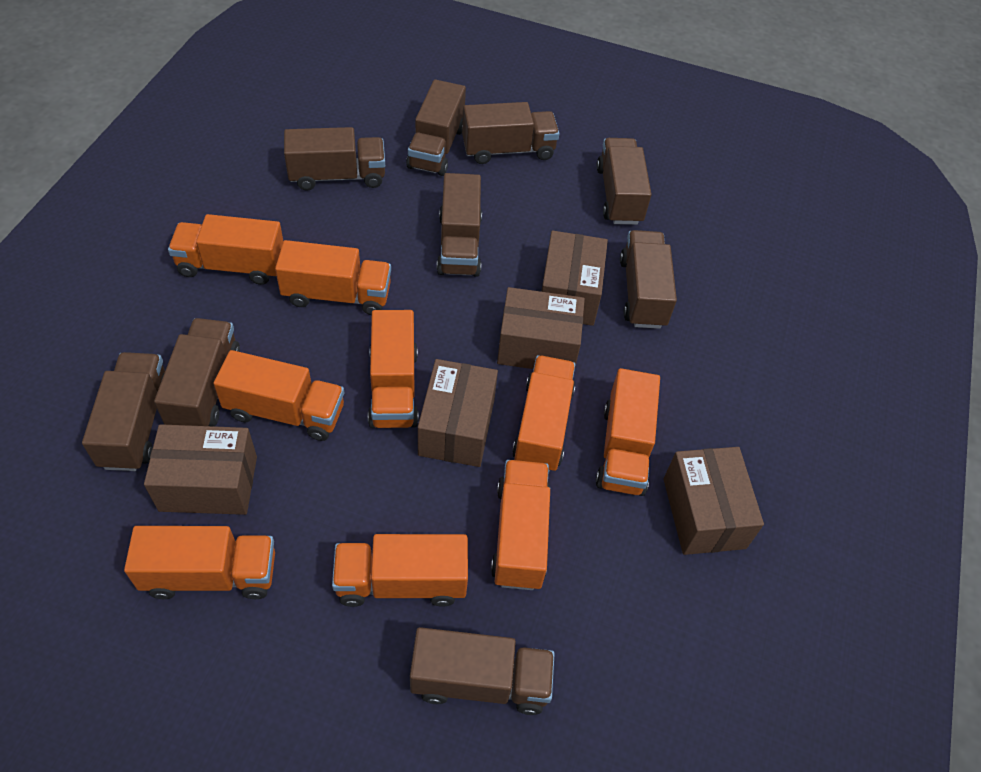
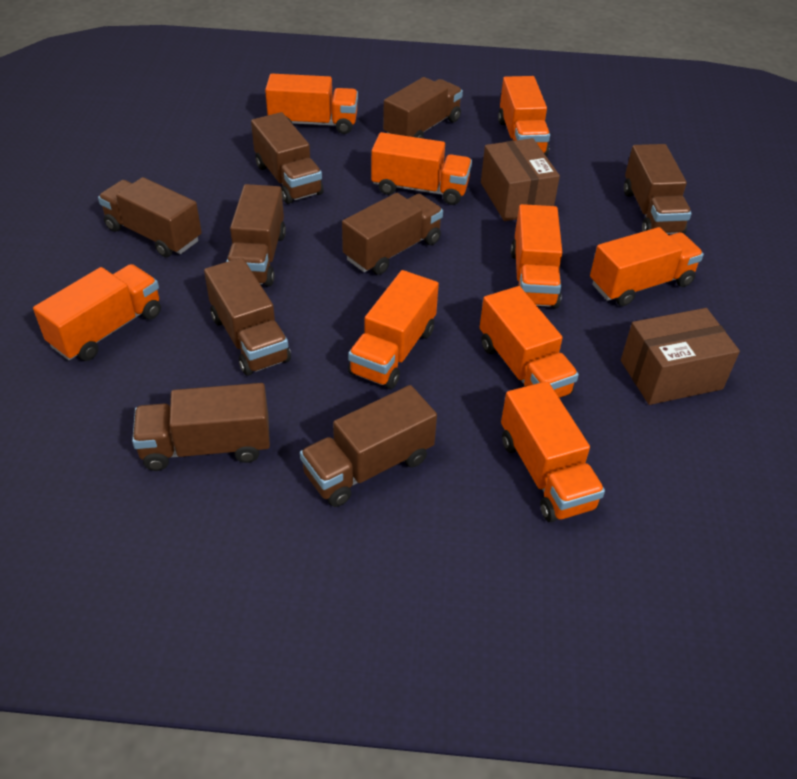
brown box: [144,424,257,515] [418,359,498,467] [497,287,585,369] [541,231,608,326] [663,447,764,555] = 5 -> [481,138,560,221] [621,308,740,405] = 2

